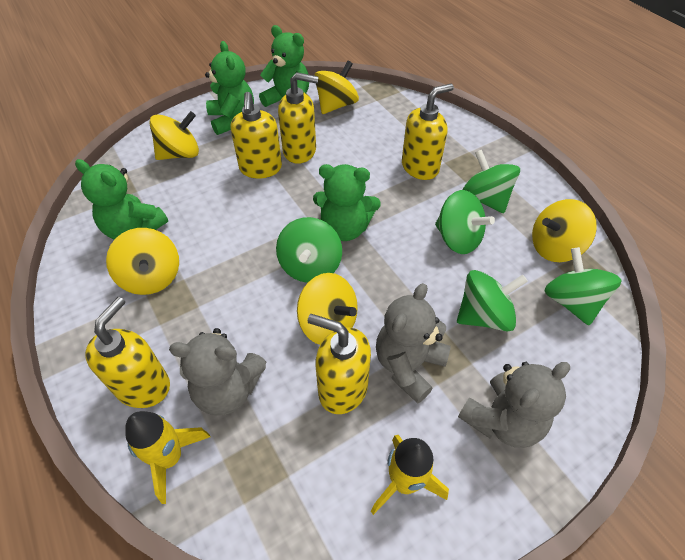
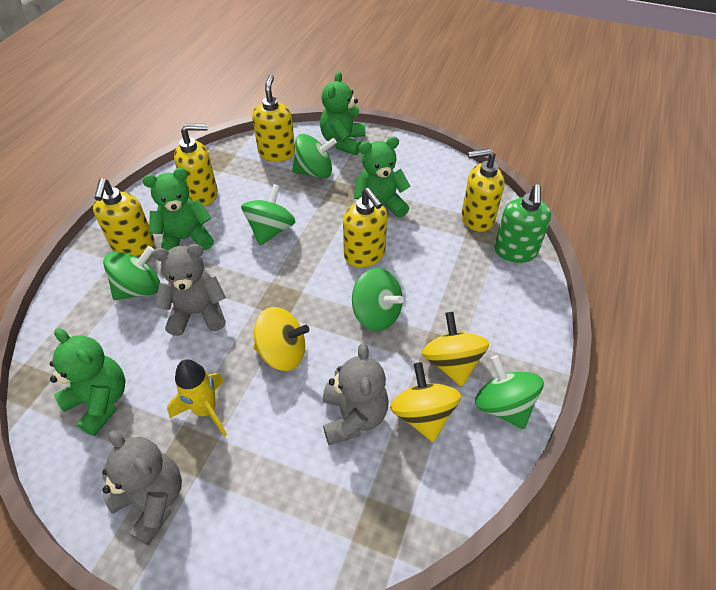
green soap dispenser: none = 0 -> [494,184,551,263] = 1
yellow rocket: [125,411,210,504] [371,435,449,515] = 2 -> [167,359,227,437] = 1
yellow spinning top: [106,228,179,295] [149,111,199,160] [297,273,358,345] [315,61,359,114] [532,199,597,262] = 5 -> [254,307,309,371] [390,362,461,442] [422,312,489,387] = 3

